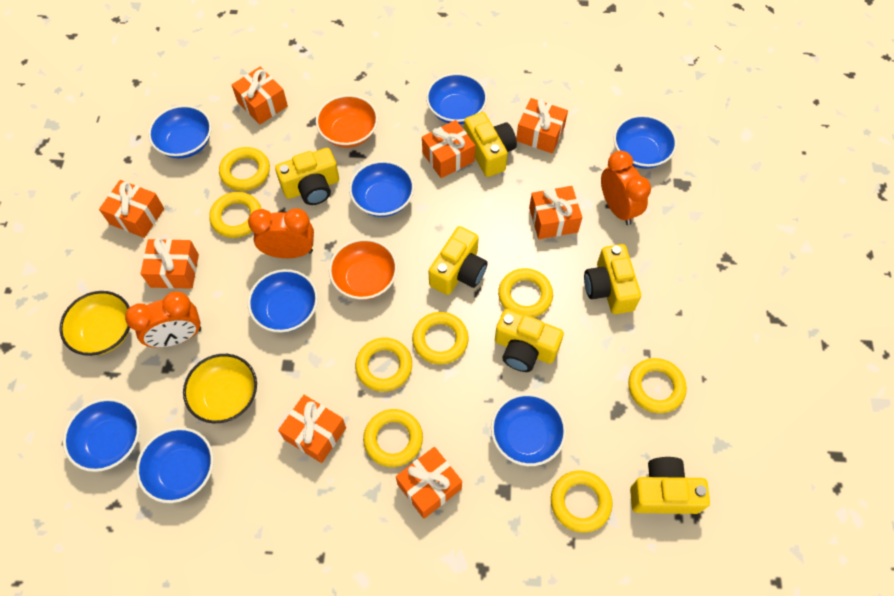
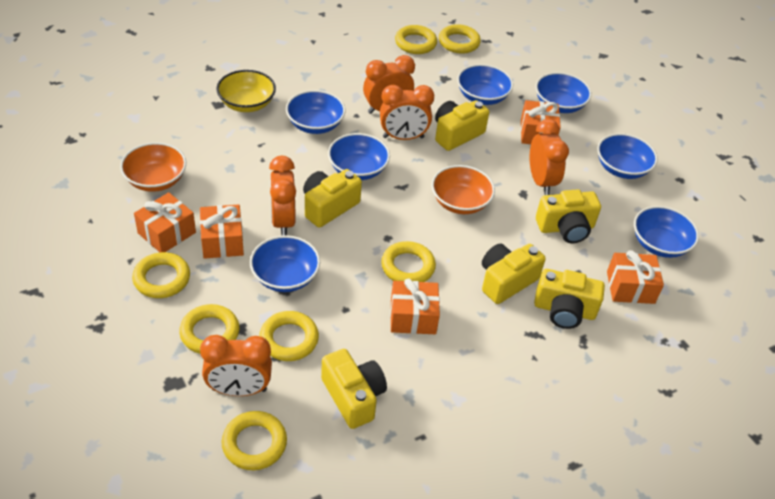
blue bowl: [63,398,140,472] [136,427,214,503] [148,105,212,158] [248,269,318,333] [349,160,414,217] [426,73,487,124] [491,393,566,466] [614,115,677,169] = 8 -> [250,235,320,292] [286,90,345,134] [328,133,390,180] [457,64,513,105] [535,72,592,113] [597,133,658,179] [634,206,699,258] = 7
orange clock: [125,291,201,348] [248,208,314,258] [601,151,651,225] = 3 -> [200,335,272,396] [269,156,296,236] [363,55,415,114] [380,85,434,140] [530,119,569,195] = 5
orange gift: [99,180,164,238] [140,238,199,289] [232,67,288,125] [278,395,346,463] [396,447,462,519] [422,120,475,178] [516,98,568,153] [529,186,582,239] = 8 -> [134,192,196,252] [200,204,244,259] [390,279,440,334] [521,100,561,144] [607,250,664,304] = 5
yellow bowl: [59,291,130,356] [183,354,257,423] = 2 -> [216,70,276,112] = 1
yellow ring: [209,192,261,238] [219,147,270,191] [355,338,412,392] [363,409,423,467] [412,312,469,365] [498,268,553,318] [551,471,613,533] [628,358,687,413] = 8 -> [132,252,190,298] [179,304,239,354] [222,411,287,470] [259,311,319,361] [381,241,436,282] [395,25,437,54] [439,24,481,54] = 7

